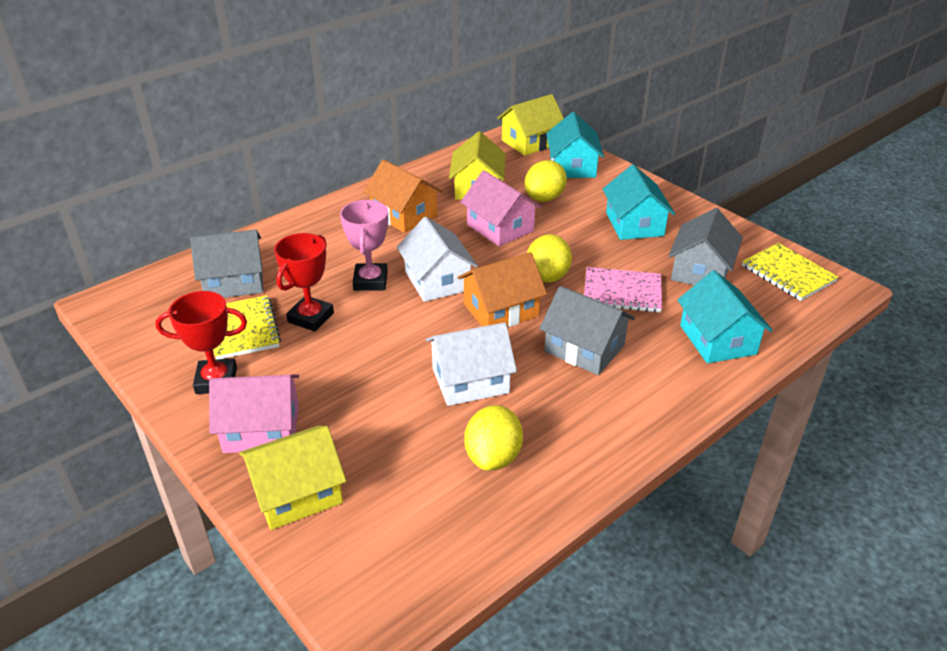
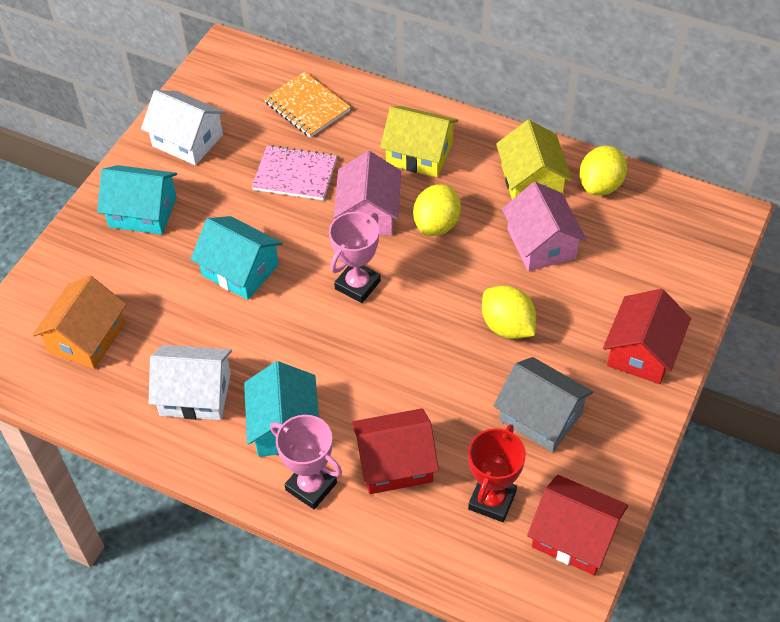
grey house: [190,230,263,298] [539,286,635,375] [668,208,743,285] = 3 -> [494,357,593,452] = 1
orange house: [363,159,443,233] [458,252,547,327] = 2 -> [33,276,127,369] = 1
orange notebook: none = 0 -> [264,72,351,138] = 1
pink trophy: [340,200,388,291] = 1 -> [270,415,342,509] [329,212,381,303] = 2
red house: none = 0 -> [351,408,439,494] [527,475,628,575] [603,289,691,384] = 3
red trophy: [155,291,247,394] [274,233,334,332] = 2 -> [468,424,526,522] = 1
yellow house: [239,425,346,530] [449,131,506,200] [497,94,564,156] = 3 -> [380,106,458,177] [496,120,572,200] = 2
yellow notebook: [214,295,281,359] [742,243,839,301] = 2 -> none = 0

